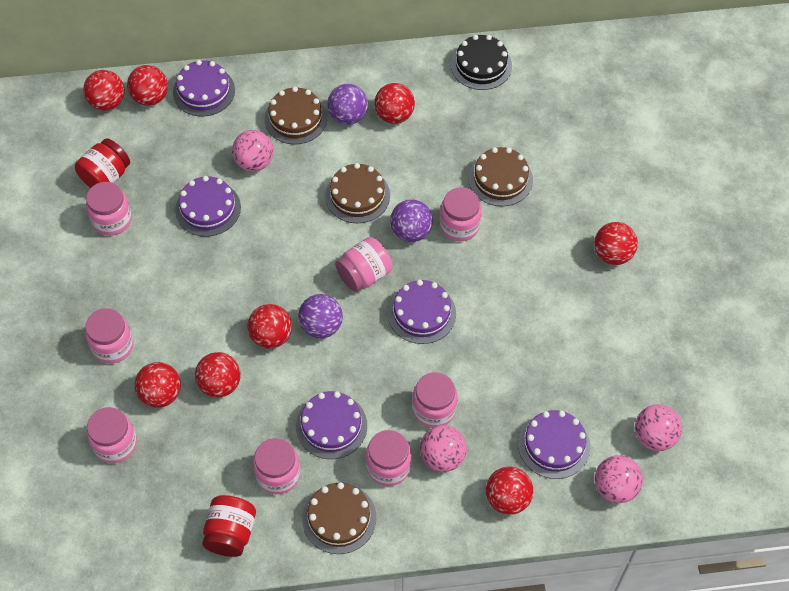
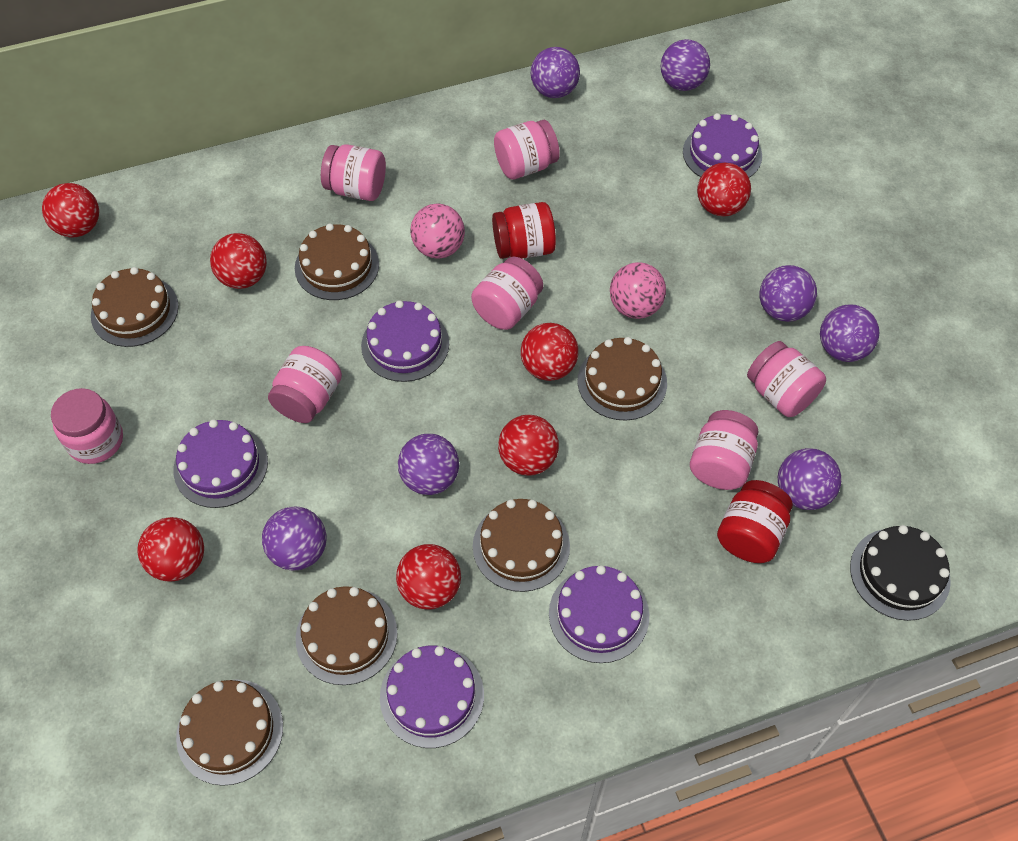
brown cake: [265,87,327,144] [302,482,376,554] [325,163,390,223] [469,147,533,206] = 4 -> [91,267,179,347] [176,679,283,786] [295,224,379,300] [296,586,398,685] [473,499,570,592] [577,337,667,421] = 6
pink ball: [232,130,274,172] [420,425,467,472] [595,455,643,503] [635,404,682,451] = 4 -> [410,204,465,259] [610,262,666,319] = 2
pink jar: [85,308,134,363] [86,182,132,236] [87,407,137,463] [253,438,300,494] [335,237,392,292] [366,430,412,486] [412,372,458,428] [440,187,482,242] = 8 -> [51,388,123,464] [268,346,342,423] [321,144,386,201] [471,257,543,330] [494,120,560,180] [690,410,759,490] [747,341,826,417] = 7
purple ball: [298,294,343,339] [327,84,368,124] [390,199,433,242] = 3 -> [262,507,327,571] [398,434,459,495] [531,47,580,98] [661,39,710,91] [759,265,817,322] [778,448,841,510] [820,304,880,362] = 7
red ball: [83,70,125,111] [127,65,168,106] [134,362,181,408] [195,352,241,398] [247,304,292,349] [374,83,415,124] [486,467,533,515] [594,222,638,265] = 8 -> [42,183,99,237] [137,517,204,582] [210,233,267,289] [396,544,461,610] [498,415,559,475] [521,323,579,381] [697,163,751,217] = 7

